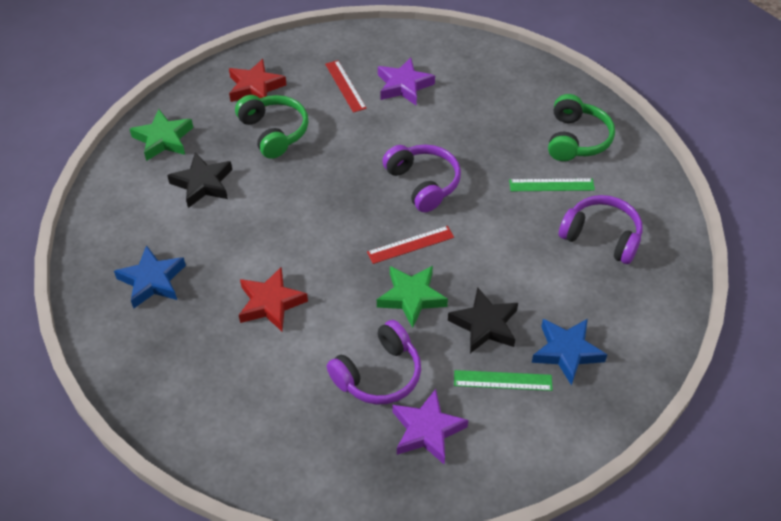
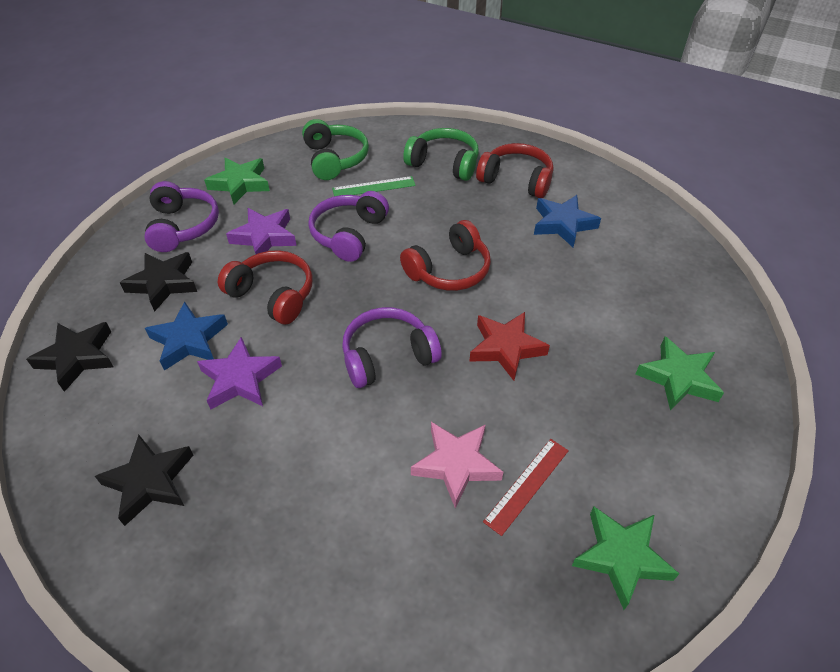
black star: [167,153,232,208] [448,287,518,353] = 2 -> [26,322,114,392] [95,435,193,526] [120,252,197,312] = 3
green ruler: [454,370,553,391] [509,178,595,191] = 2 -> [332,176,416,196] = 1
green star: [130,109,193,161] [377,266,448,328] = 2 -> [204,158,270,204] [572,507,679,610] [636,336,724,411] = 3
pink star: none = 0 -> [411,422,503,508] = 1
red headphones: none = 0 -> [218,250,313,324] [400,220,491,291] [476,143,553,198] = 3
red ruler: [325,60,367,113] [367,226,454,264] = 2 -> [483,439,569,536] = 1
red star: [229,59,286,107] [239,267,308,331] = 2 -> [469,312,550,381] = 1

